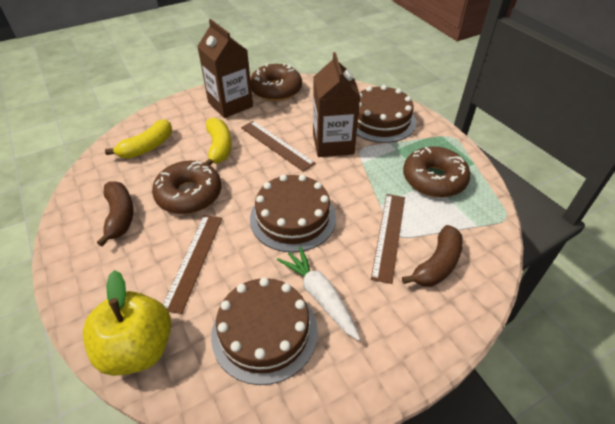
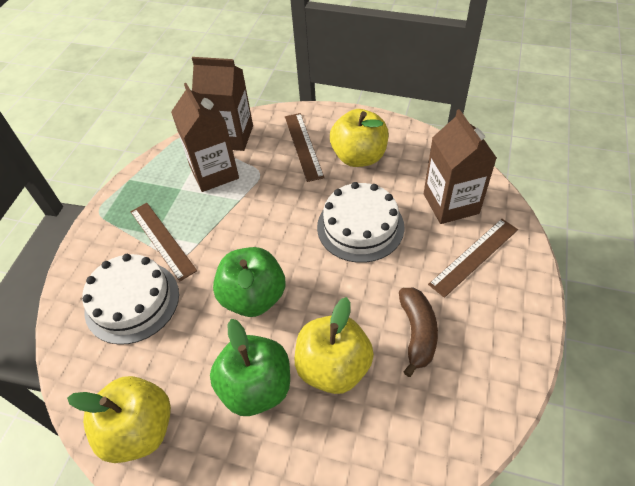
brown banana: [97,181,134,247] [402,225,463,287] = 2 -> [399,288,438,377] = 1
brown cake: [211,277,318,385] [250,174,336,252] [356,85,416,143] = 3 -> none = 0
brown carton: [197,19,253,118] [313,52,361,157] = 2 -> [171,83,239,192] [192,57,253,151] [424,109,497,224] = 3
brown donut: [152,161,221,214] [250,63,302,101] [403,146,471,197] = 3 -> none = 0
green apple: none = 0 -> [210,319,290,416] [213,247,286,317] = 2
white cake: none = 0 -> [82,254,179,345] [317,182,405,263] = 2
white carrot: [277,246,360,341] = 1 -> none = 0
yellow apple: [83,270,171,376] = 1 -> [67,376,171,463] [294,297,374,394] [330,109,389,167] = 3
yellow banana: [105,119,172,158] [205,118,232,165] = 2 -> none = 0

